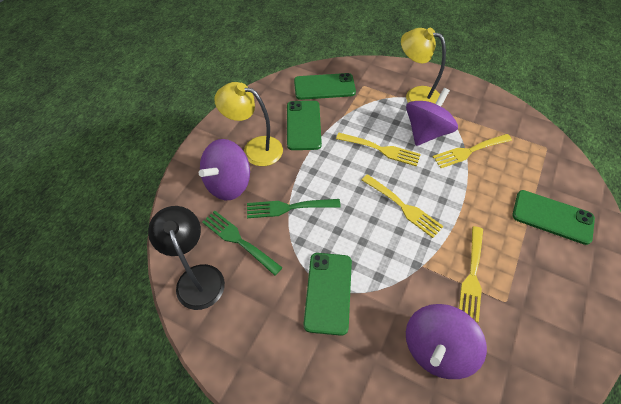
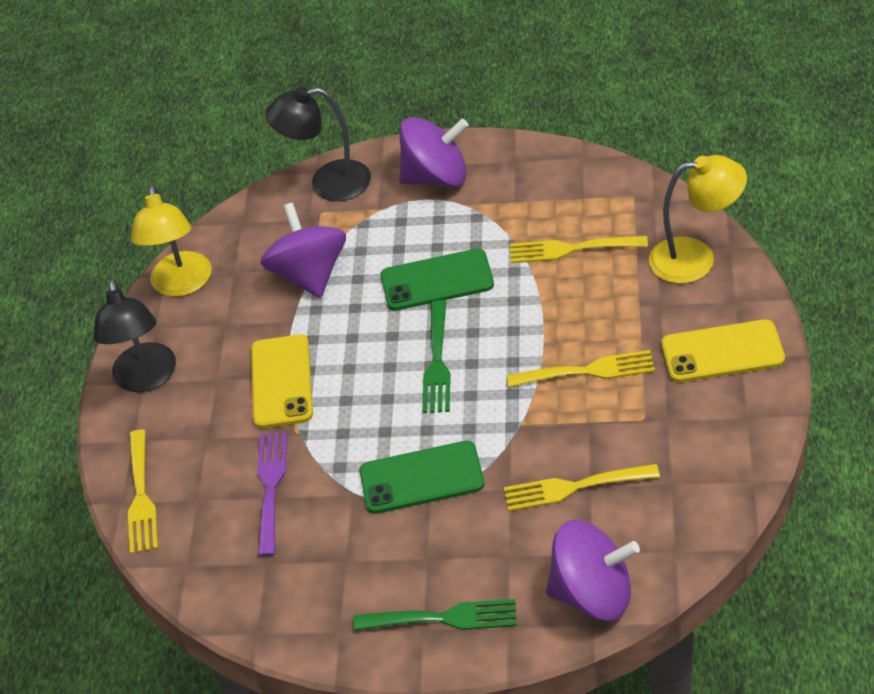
black lamp: [148,206,225,310] = 1 -> [93,279,176,392] [265,87,371,201] = 2
green phone: [287,101,322,150] [294,73,356,100] [304,253,352,336] [512,190,595,245] = 4 -> [359,441,484,514] [380,248,494,311] = 2
purple fork: none = 0 -> [258,432,287,557] = 1
yellow phone: none = 0 -> [251,334,313,429] [661,319,785,382] = 2

